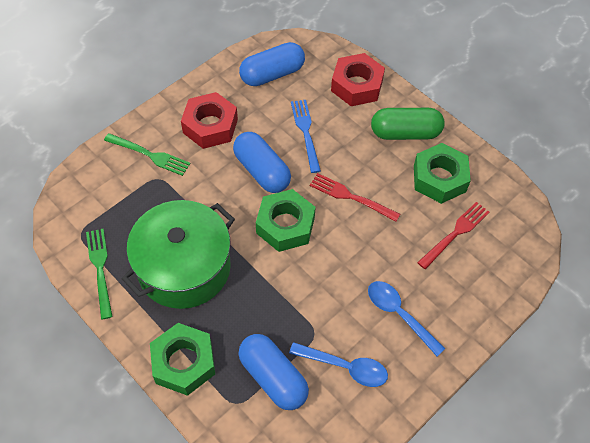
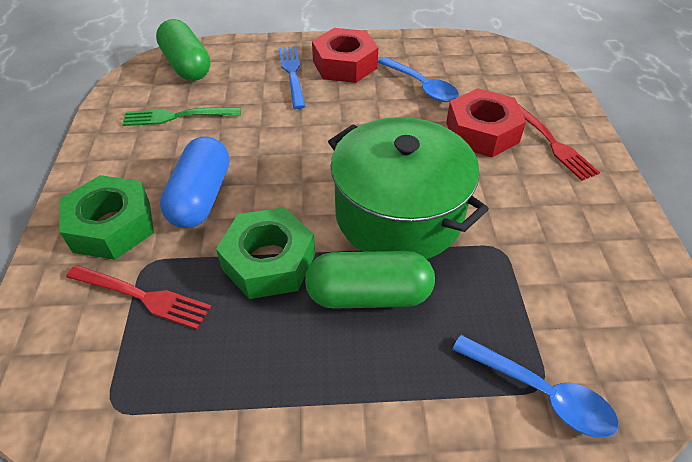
blue capsule: [233,132,291,193] [239,42,305,86] [239,334,309,410] = 3 -> [160,136,229,228] = 1
green capsule: [371,108,445,140] = 1 -> [156,19,210,81] [305,251,435,309] = 2
green fork: [86,229,113,319] [104,133,190,176] = 2 -> [122,107,241,126] = 1
green nut: [150,323,215,396] [256,189,316,252] [414,143,471,204] = 3 -> [59,175,154,260] [216,207,315,299] = 2

